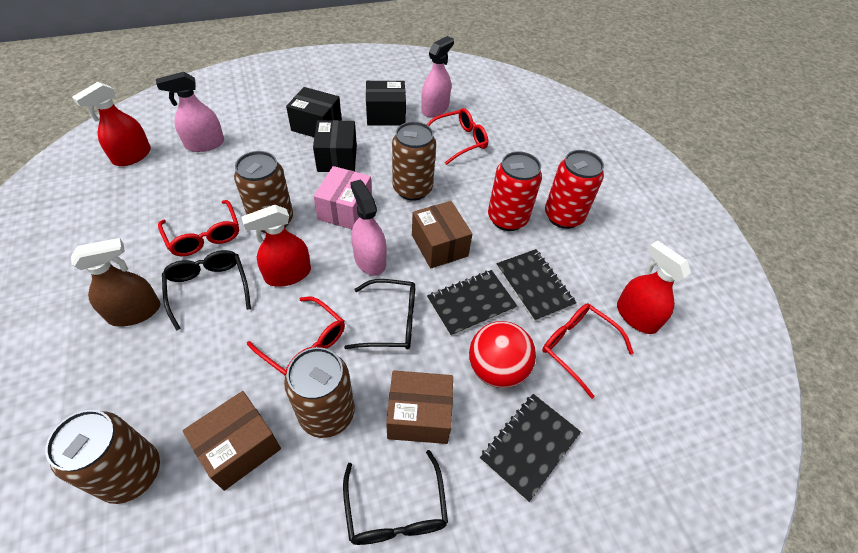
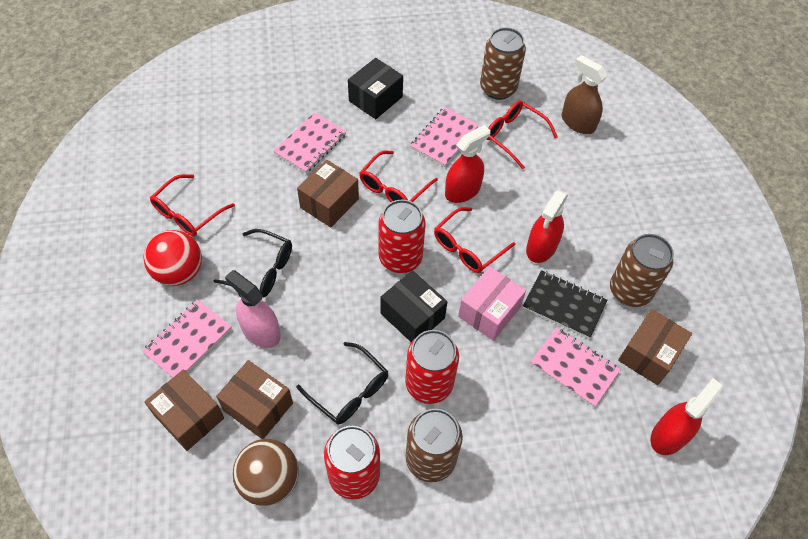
black box: [286,87,342,137] [313,120,357,172] [366,81,406,126] = 3 -> [348,58,403,119] [381,270,448,342] = 2
black glasses: [162,250,251,331] [343,450,448,545] [344,279,415,350] = 3 -> [214,229,292,297] [296,342,388,425] = 2
black notebook: [427,270,517,337] [480,394,581,502] [496,249,577,322] = 3 -> [523,270,607,339] = 1
brown ball: none = 0 -> [233,439,299,506] = 1
brown box: [182,391,281,491] [386,370,453,444] [412,201,472,269] = 3 -> [144,369,224,451] [216,360,293,439] [297,160,359,228] [618,309,692,385] = 4
brown can: [45,410,160,504] [234,151,293,233] [284,347,355,438] [392,122,436,201] = 4 -> [406,409,463,482] [480,27,526,100] [610,234,674,307] = 3
pink notebook: none = 0 -> [142,300,232,377] [273,112,346,173] [410,107,479,167] [530,327,621,407] = 4
pink spray bottle: [156,72,224,152] [350,180,386,276] [421,36,454,117] = 3 -> [225,270,281,348] = 1
red can: [488,151,542,231] [545,150,604,229] = 2 -> [324,426,380,500] [378,199,426,273] [405,330,459,404] = 3

